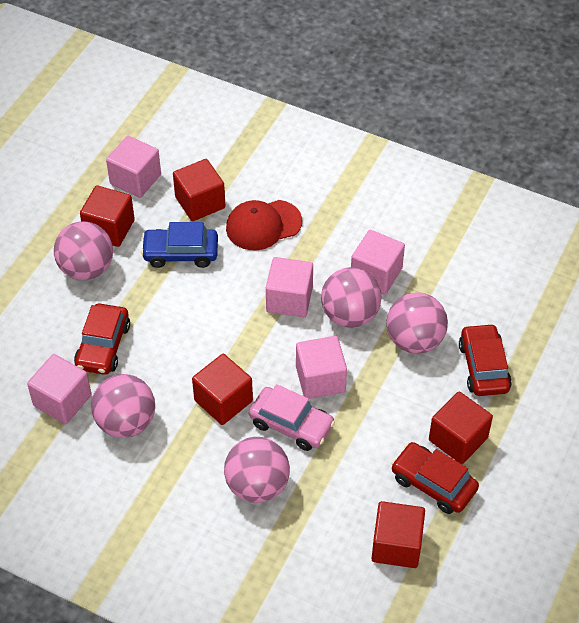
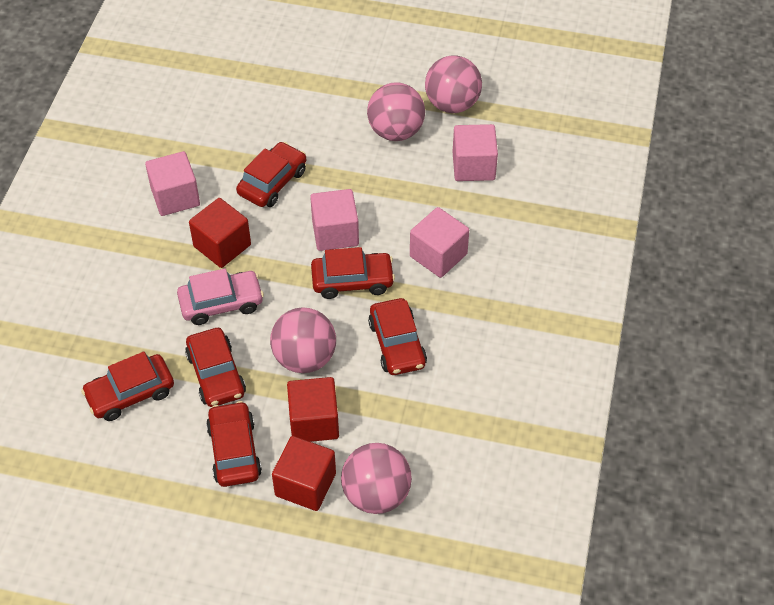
blue car: [141,222,218,268] = 1 -> none = 0
pink ball: [54,221,113,280] [91,374,155,438] [224,437,290,503] [321,267,381,328] [387,293,448,354] = 5 -> [270,307,336,373] [341,443,412,514] [367,82,425,141] [425,55,482,113] = 4
pink cube: [27,354,91,424] [106,136,161,198] [266,257,313,317] [296,336,347,399] [351,230,405,295] = 5 -> [145,151,200,216] [310,189,359,251] [410,207,469,278] [453,124,498,181] = 4
red cap: [226,200,302,250] = 1 -> none = 0
red car: [74,304,130,375] [391,442,479,514] [459,323,512,396] = 3 -> [81,352,174,421] [185,328,246,407] [206,401,262,487] [236,142,306,207] [311,247,395,299] [368,298,427,375] = 6
red cube: [80,185,135,247] [173,159,225,221] [192,354,253,425] [372,501,425,568] [429,391,493,464] = 5 -> [189,198,251,268] [272,436,336,511] [287,377,339,442] = 3

